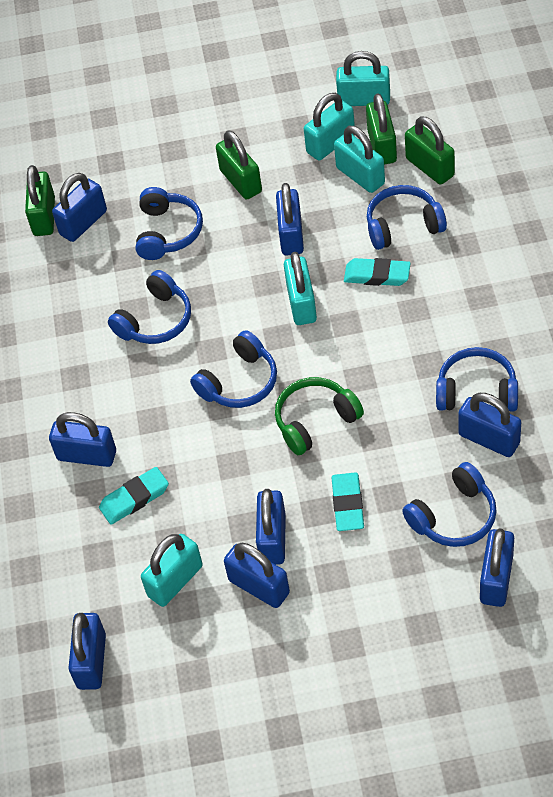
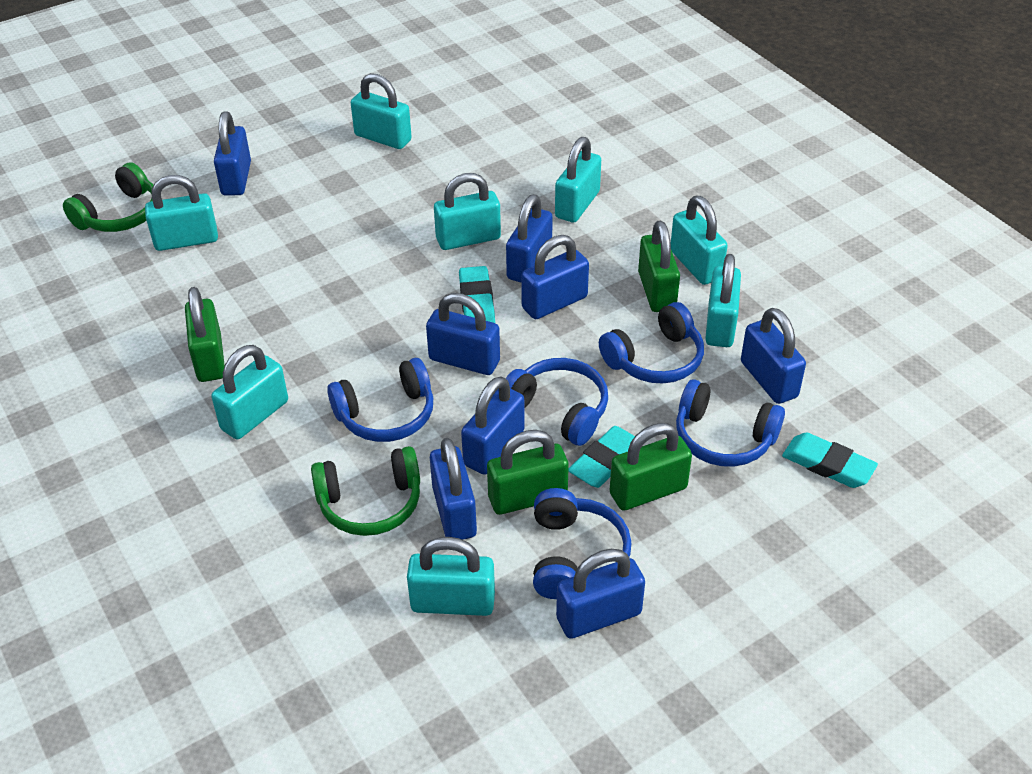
blue headphones: [108,270,191,344] [136,187,203,260] [190,330,277,408] [367,185,447,250] [402,462,497,547] [436,347,518,412] = 6 -> [327,358,433,442] [505,358,608,446] [533,488,632,599] [599,302,704,384] [676,379,785,467] = 5
green headphones: [275,377,364,455] = 1 -> [63,163,154,232] [311,446,420,536] = 2
turquoise padlock: [141,534,203,607] [284,252,317,325] [304,93,355,161] [334,126,385,193] [336,51,390,106] = 5 -> [145,175,218,251] [211,345,288,439] [351,73,412,149] [407,537,495,616] [434,173,501,250] [555,137,601,222] [671,196,728,285] [705,254,741,347] = 8

